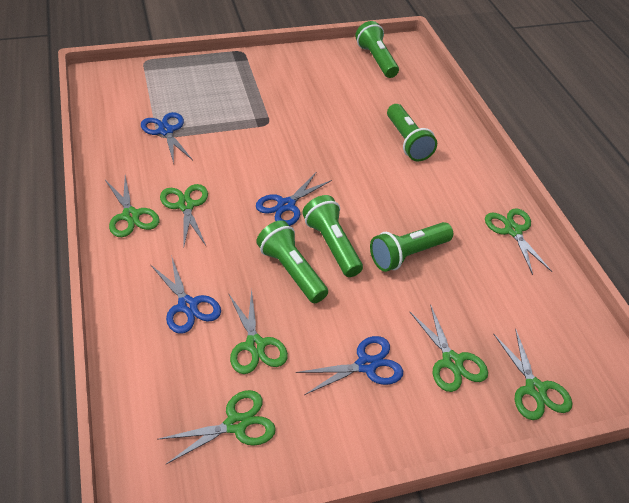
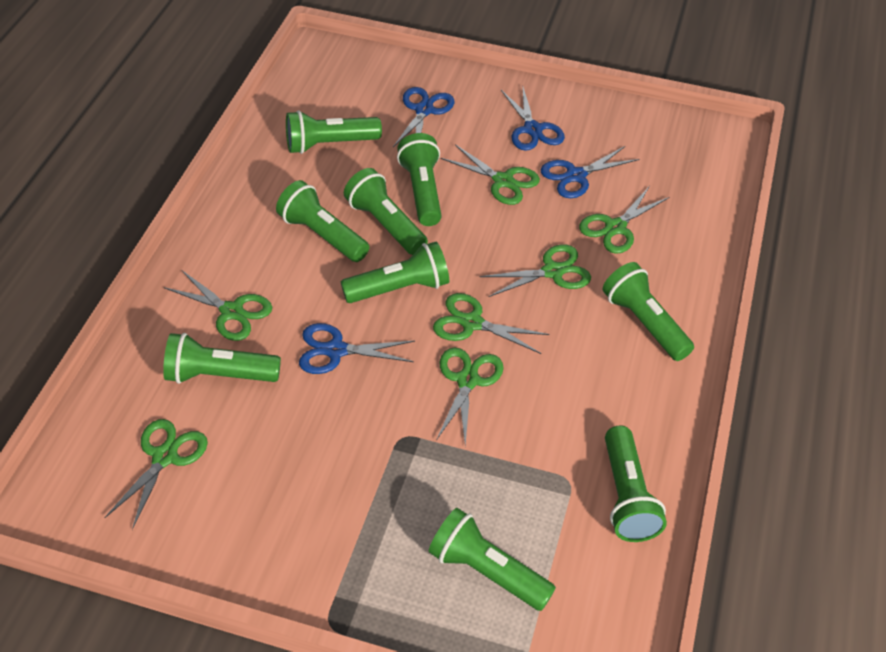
green flashlight: [256,220,328,303] [302,195,363,277] [355,21,399,78] [370,222,453,272] [387,104,437,161] = 5 -> [163,333,281,384] [276,180,369,262] [286,110,382,154] [341,242,449,303] [344,168,428,255] [397,133,442,226] [429,508,556,611] [603,262,694,361] [605,425,667,542] = 9

